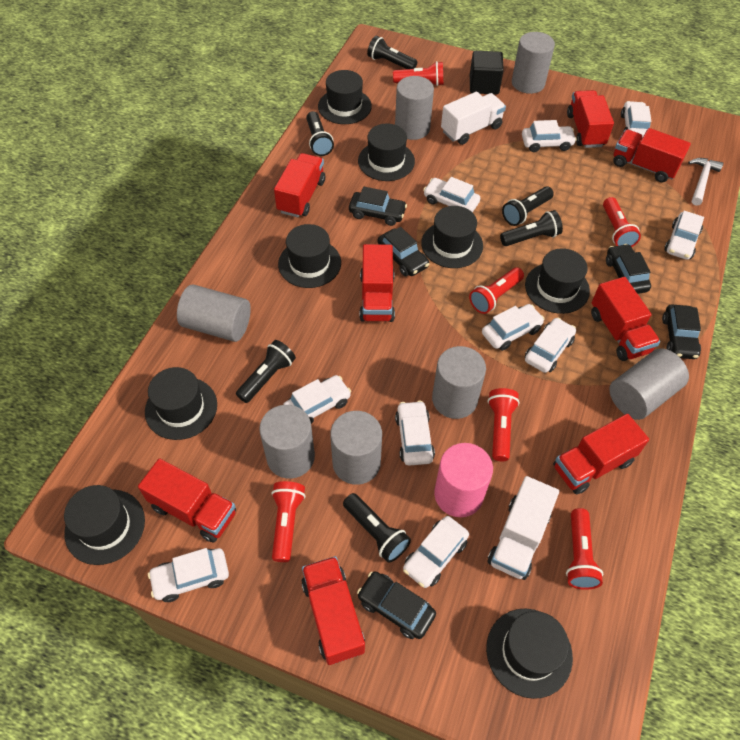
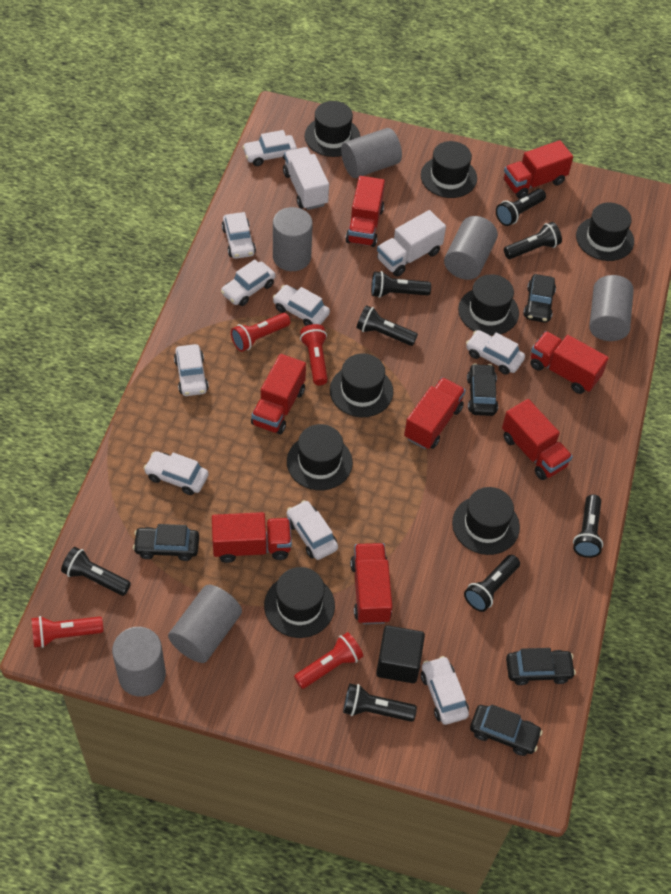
black flashlight: [236,340,296,403] [306,111,334,156] [343,493,411,563] [367,36,417,69] [500,210,563,246] [502,186,554,226] = 6 -> [61,547,131,596] [343,684,417,722] [356,305,418,346] [371,271,431,298] [464,555,520,612] [496,189,546,226] [504,222,562,259] [573,494,603,558] = 8
grey cylinder: [177,285,251,342] [259,405,315,479] [330,411,382,485] [395,76,434,140] [432,346,486,419] [512,32,555,94] [609,348,689,420] = 7 -> [112,627,166,697] [168,585,242,663] [273,207,313,271] [341,128,402,178] [444,216,498,280] [589,275,634,341] = 6
pink cylinder: [434,443,493,517] = 1 -> none = 0
red flashlight: [271,481,305,562] [393,61,443,86] [469,267,524,314] [488,388,520,461] [566,508,603,590] [603,197,641,247] = 6 -> [31,616,103,648] [231,313,291,352] [294,632,363,689] [300,324,328,385] = 4
white car: [148,548,229,602] [283,375,351,424] [395,401,435,466] [403,516,469,588] [423,177,480,212] [482,304,544,351] [522,120,577,152] [525,317,576,373] [621,101,651,138] [664,211,704,260] = 10 -> [144,451,209,495] [174,344,209,396] [221,259,275,306] [222,212,256,259] [242,130,297,166] [273,285,330,326] [287,500,338,560] [421,656,469,725] [466,330,525,375] = 9
white hammer: [688,158,723,206] = 1 -> none = 0

